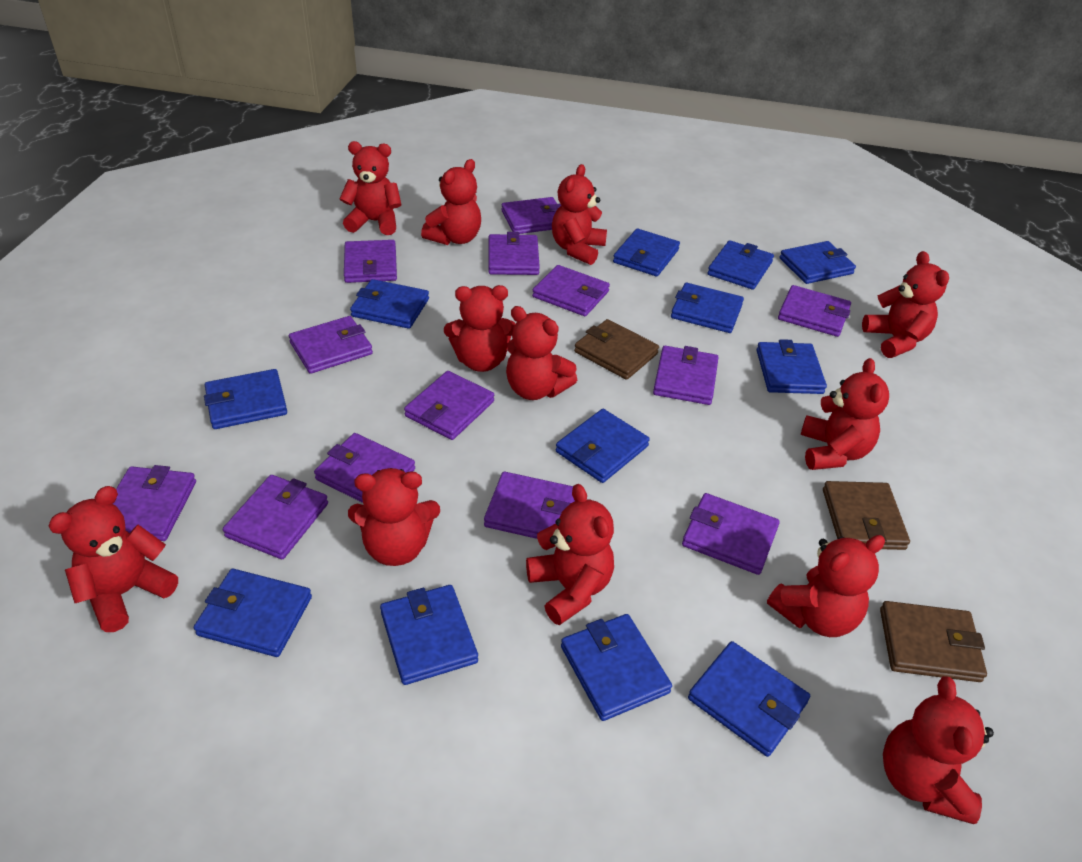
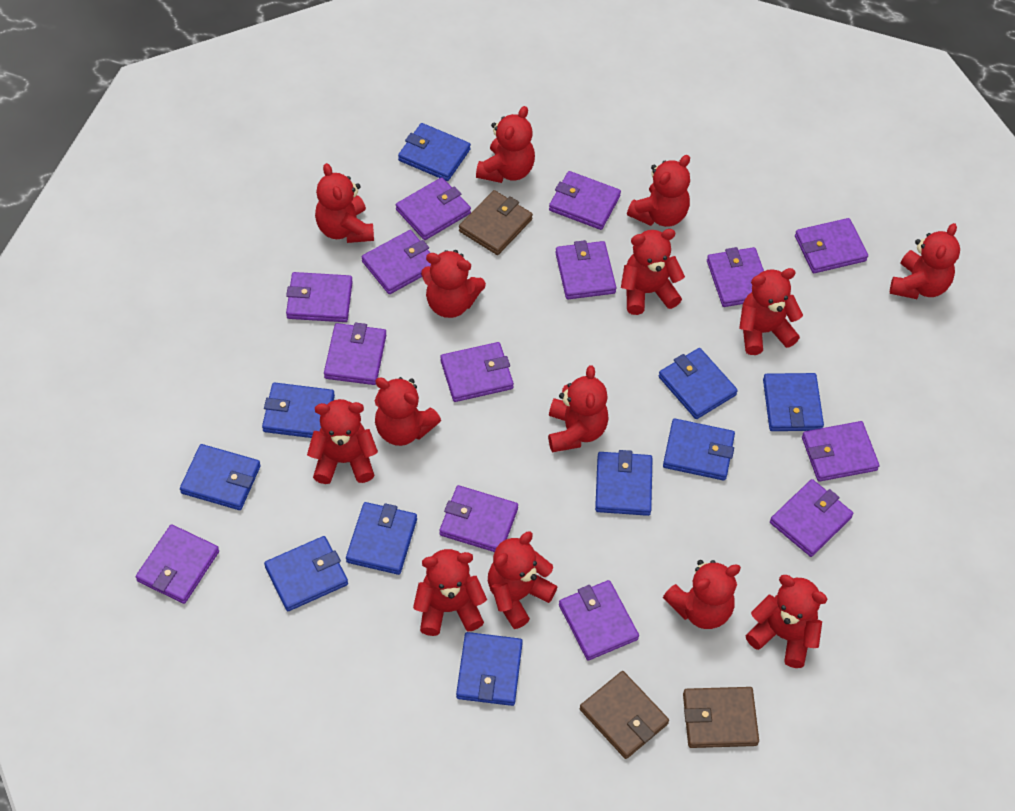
blue wallet: [194,569,312,657] [204,369,287,429] [350,279,429,329] [380,585,478,685] [556,409,650,483] [561,614,672,721] [613,229,680,276] [671,283,744,333] [688,641,810,757] [708,240,774,290] [757,339,827,394] [780,241,856,284] = 12 -> [180,444,261,510] [262,382,335,438] [264,536,348,611] [346,502,417,575] [398,123,471,181] [456,632,523,706] [595,450,653,516] [659,348,738,419] [663,419,735,481] [763,373,824,431] = 10
purple wallet: [113,465,196,541] [223,475,328,559] [289,316,373,374] [314,433,415,503] [344,240,397,283] [404,371,494,440] [484,472,575,539] [489,232,540,275] [501,197,561,234] [532,265,610,316] [653,346,719,405] [682,493,780,575] [778,285,851,337] = 13 -> [136,524,219,604] [286,272,353,322] [324,323,386,385] [362,230,431,294] [396,177,471,240] [439,485,518,552] [440,342,514,402] [549,171,621,230] [555,240,616,299] [559,580,639,661] [707,247,764,307] [770,479,853,557] [795,218,868,273] [802,421,879,482] = 14
red teddy bear: [48,486,178,632] [339,141,402,235] [348,468,440,566] [421,159,481,245] [444,285,516,372] [506,306,577,400] [526,484,614,625] [552,164,607,265] [767,535,885,637] [801,358,889,470] [862,251,949,358] [883,676,994,824] = 12 -> [307,399,378,484] [315,163,374,243] [374,377,441,446] [413,549,487,636] [421,250,486,318] [476,106,535,183] [488,531,557,629] [548,365,609,452] [621,229,685,315] [627,155,690,227] [663,560,741,629] [739,268,803,355] [746,575,827,668] [890,223,960,299] = 14

